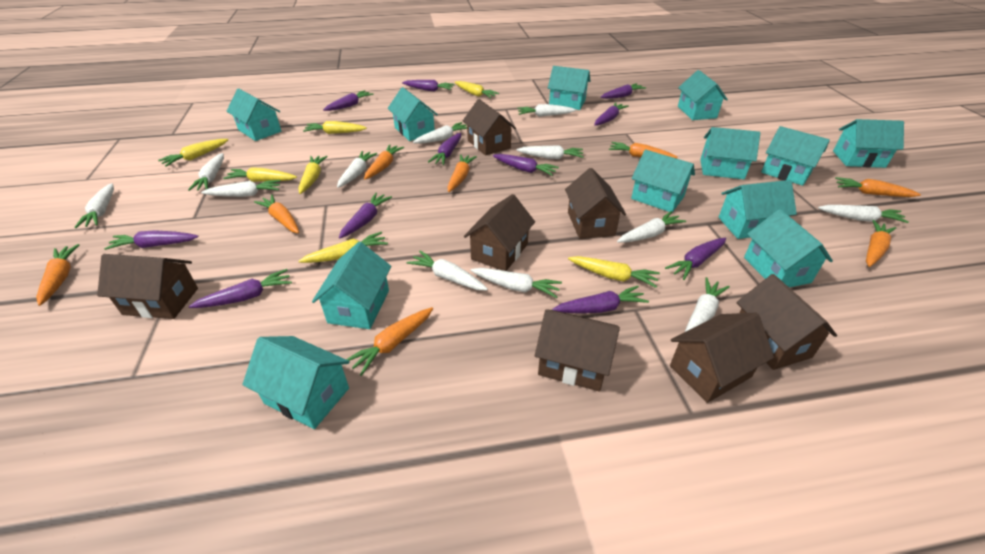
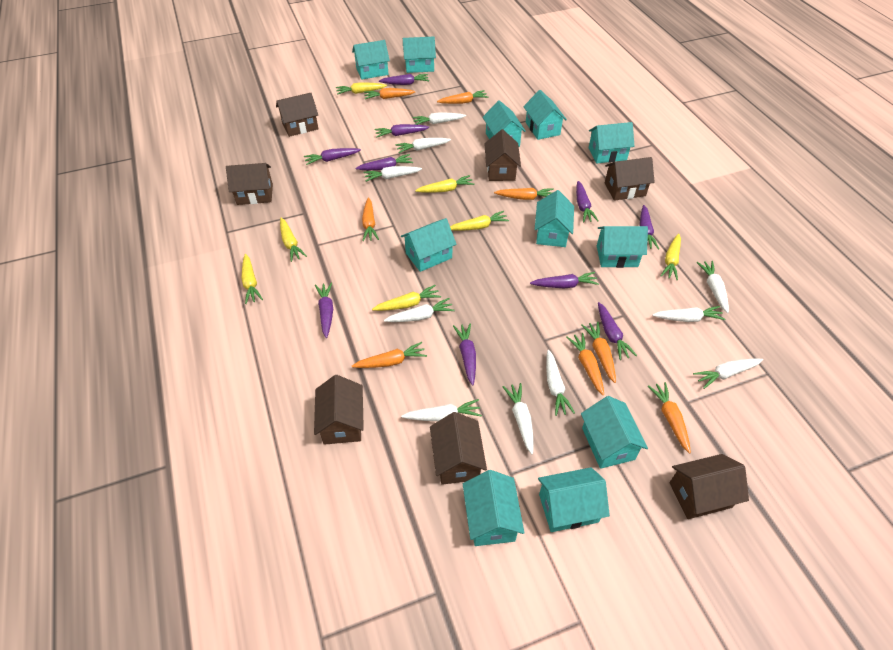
purple carrot: [104,230,198,250] [189,269,292,308] [323,90,374,111] [339,193,392,239] [402,80,455,91] [428,133,461,165] [493,154,559,176] [552,286,649,313] [594,102,629,126] [601,83,646,99] [665,238,726,280] = 11 -> [304,148,361,165] [315,282,333,338] [355,154,413,170] [374,124,429,138] [379,74,429,85] [453,324,476,385] [530,272,599,288] [576,181,599,222] [598,302,637,360] [640,205,659,249] = 10
turquoise house: [227,88,281,141] [242,336,350,429] [312,242,391,329] [388,87,438,141] [548,66,590,110] [631,150,695,212] [678,70,728,120] [700,127,760,179] [719,180,797,239] [744,209,833,287] [761,126,830,186] [833,119,904,168] = 12 -> [352,40,390,80] [401,218,457,272] [403,36,436,73] [463,470,524,546] [483,100,526,147] [523,90,567,140] [535,190,574,247] [538,467,610,532] [581,396,648,469] [589,122,634,164] [597,226,648,268] = 11
white carrot: [74,183,114,228] [188,153,224,191] [201,180,281,197] [337,151,378,188] [407,251,488,290] [413,122,467,144] [470,268,562,298] [516,145,584,159] [517,104,576,117] [617,211,686,243] [685,277,730,332] [818,205,909,223] = 12 -> [363,166,422,182] [384,298,455,322] [395,138,451,153] [401,399,482,421] [412,112,466,125] [502,383,534,454] [546,350,575,416] [652,306,725,322] [693,358,763,389] [697,261,729,313] = 10

